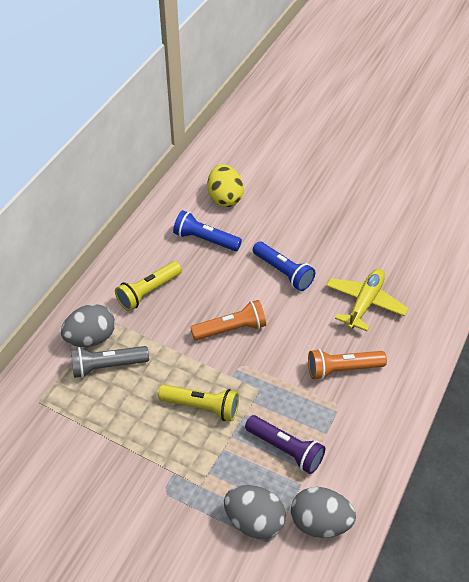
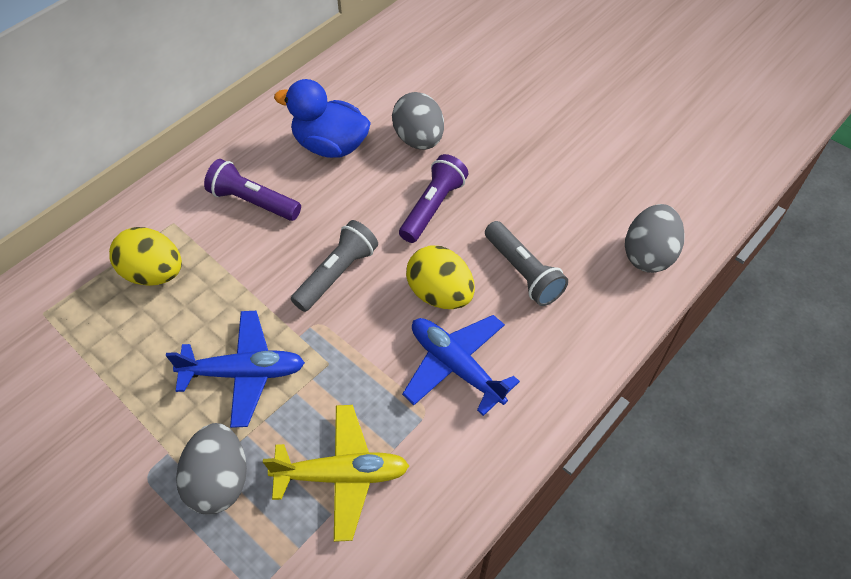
blue duck: none = 0 -> [274,79,371,158] = 1
blue flashlight: [173,210,242,251] [253,242,315,291] = 2 -> none = 0
blue plane: none = 0 -> [166,311,305,428] [402,315,520,416] = 2
grey flashlight: [71,346,149,378] = 1 -> [291,220,378,312] [485,221,568,306] = 2
orange flashlight: [190,300,266,340] [308,349,387,380] = 2 -> none = 0
purple flashlight: [245,415,325,474] = 1 -> [204,159,301,221] [399,154,469,243] = 2
yellow egg: [208,164,244,207] = 1 -> [109,227,182,286] [406,246,475,309] = 2
yellow flashlight: [115,261,182,311] [158,384,239,421] = 2 -> none = 0

